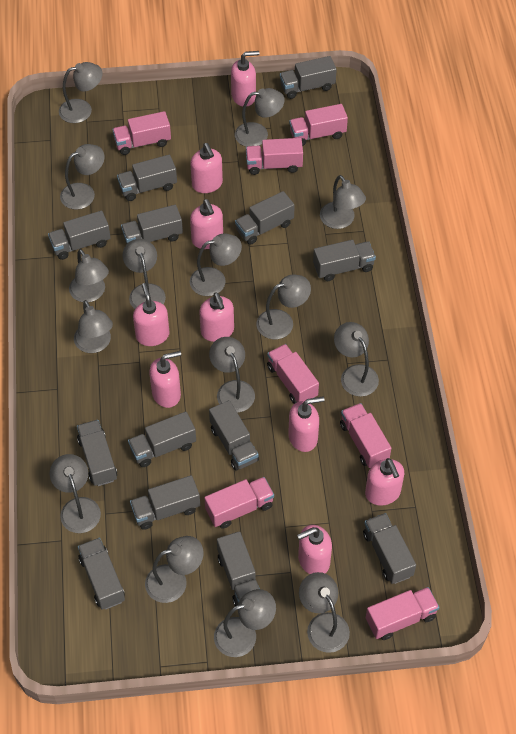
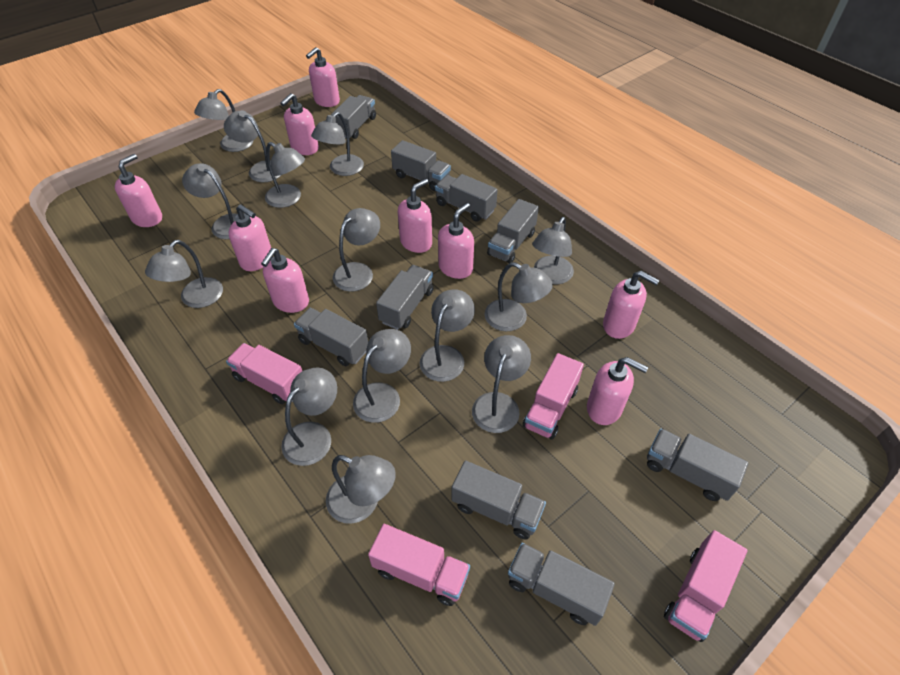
grey lamp: [50,454,101,533] [59,62,102,123] [60,144,105,210] [69,249,109,302] [74,300,113,353] [122,239,166,309] [145,536,203,603] [190,234,242,296] [209,337,255,413] [214,589,276,657] [235,88,285,147] [257,274,311,339] [299,572,350,653] [320,175,366,229] [334,322,379,397] = 15 -> [145,240,223,308] [182,163,238,239] [194,89,253,152] [224,110,281,182] [265,142,305,208] [281,368,337,466] [311,112,364,176] [326,455,396,524] [333,208,380,292] [353,329,411,423] [420,290,475,382] [472,335,531,433] [485,262,553,331] [532,217,574,285] = 14
grey truck: [48,210,111,260] [77,420,117,486] [78,538,125,610] [117,155,177,201] [121,205,183,244] [128,412,196,467] [130,475,200,530] [209,400,259,471] [217,531,260,606] [235,191,295,245] [280,56,337,99] [313,240,376,281] [363,513,416,584] = 13 -> [294,308,368,366] [331,95,376,139] [376,265,434,330] [391,140,451,191] [435,174,498,222] [451,460,546,540] [487,199,539,263] [508,543,615,626] [647,429,748,501] = 9
pink truck: [112,111,171,155] [204,477,274,529] [246,138,303,175] [267,344,319,404] [289,104,348,146] [340,403,391,468] [366,587,439,640] = 7 -> [226,343,302,404] [368,524,470,606] [523,353,584,440] [664,530,747,642] = 4

